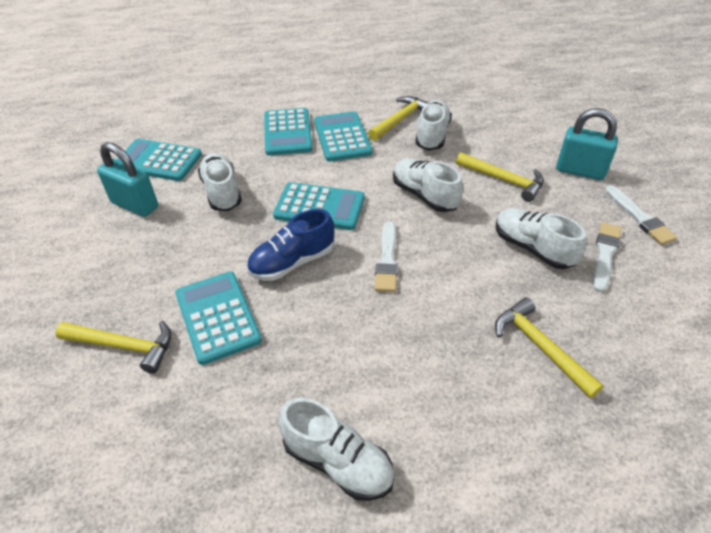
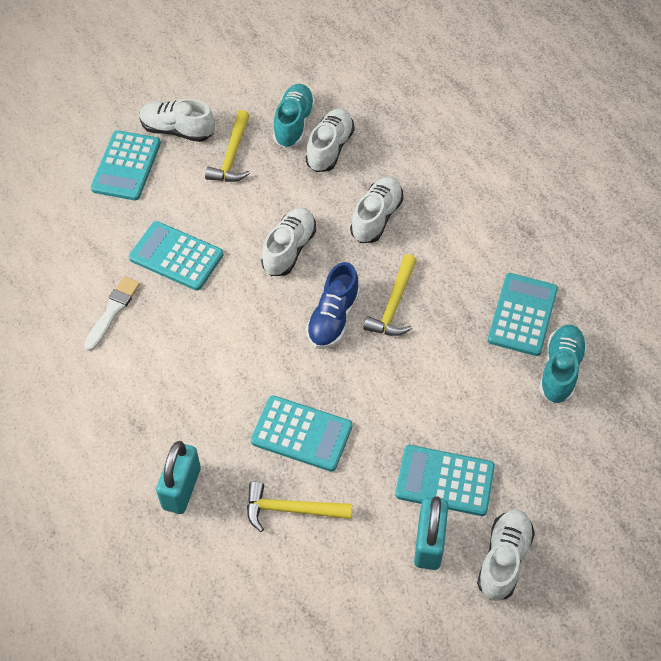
turquoise shoe: none = 0 -> [273,84,315,148] [539,325,587,404] = 2
white brush: [374,221,398,292] [592,222,622,292] [605,185,677,245] = 3 -> [84,276,140,351] = 1
yellow hammer: [55,321,171,374] [368,96,429,141] [456,152,544,202] [495,297,604,398] = 4 -> [205,110,250,182] [247,481,352,532] [364,254,417,336] = 3

